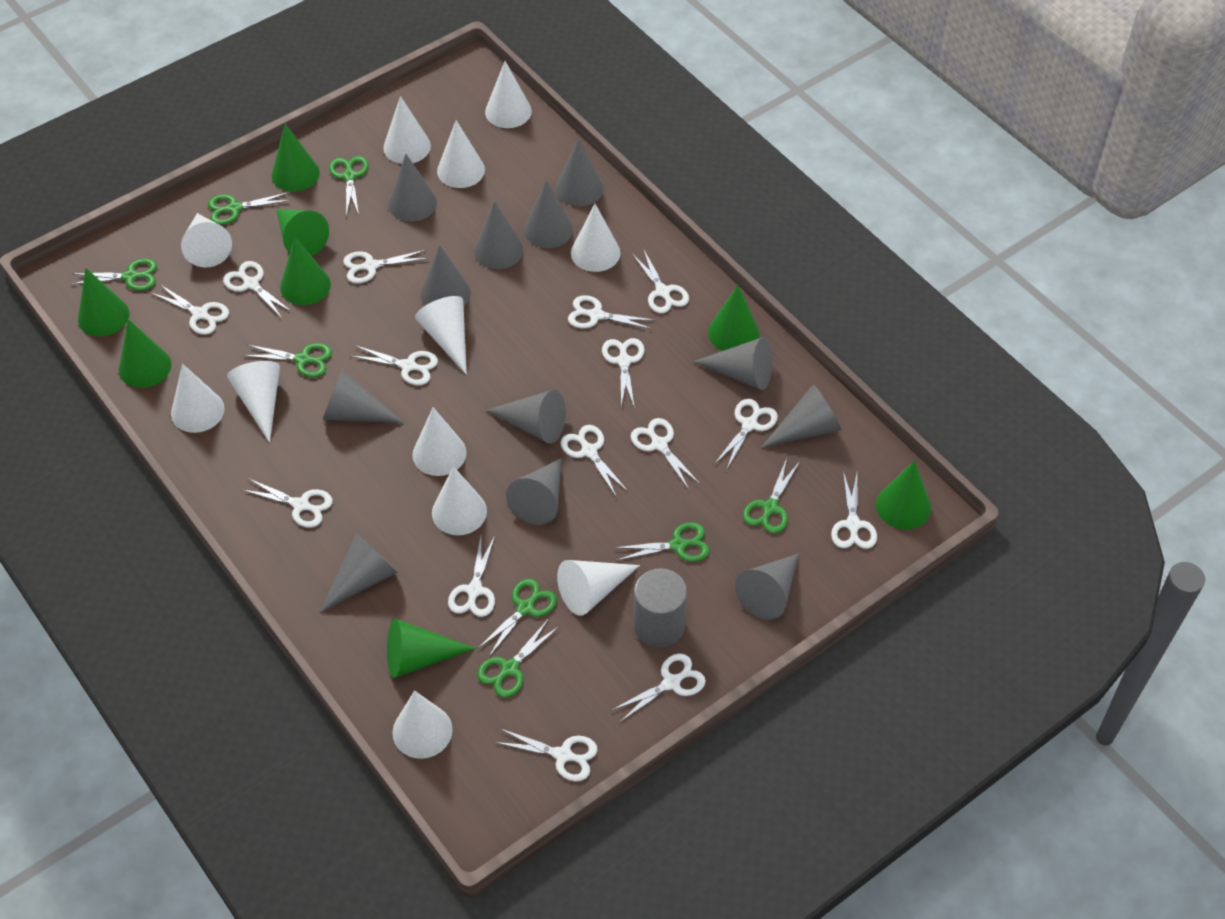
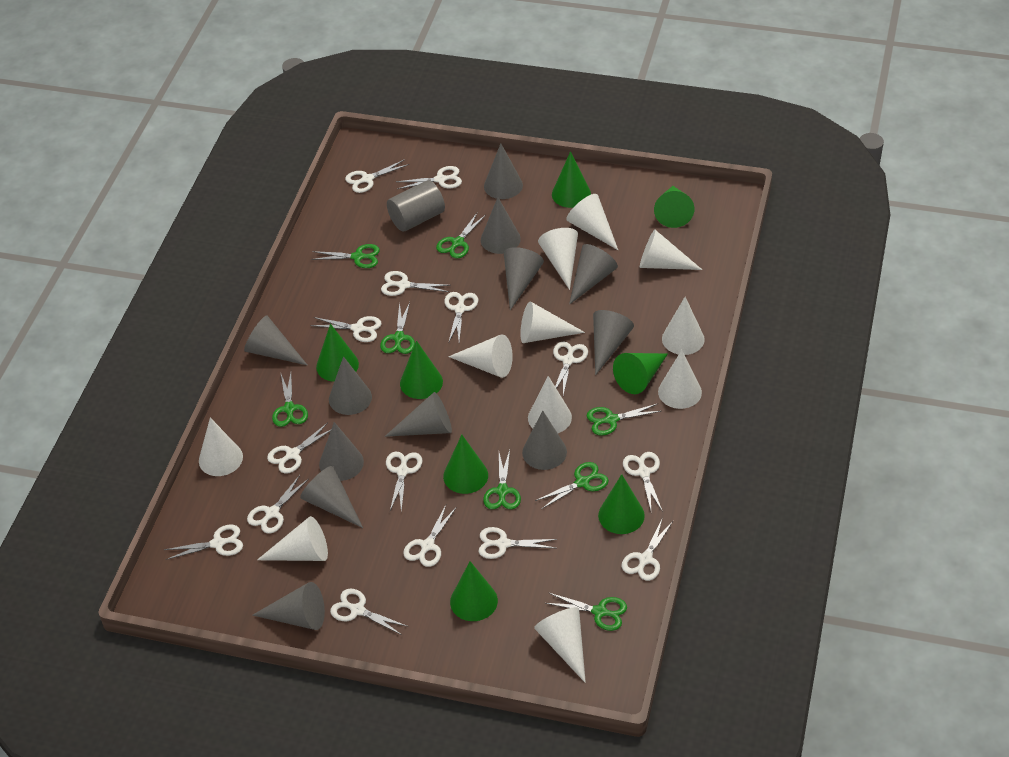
white cone: [171,364,225,433] [181,213,232,268] [227,361,280,443] [383,96,431,164] [392,691,453,759] [412,407,467,476] [415,296,467,375] [432,466,487,535] [437,120,485,188] [485,61,532,128] [557,560,640,616] [571,204,620,272] = 12 -> [199,418,243,476] [257,516,328,561] [448,334,513,378] [520,301,585,343] [528,376,572,433] [534,607,586,683] [538,228,578,290] [566,194,618,250] [640,229,702,270] [658,350,702,409] [662,297,705,355] = 11

